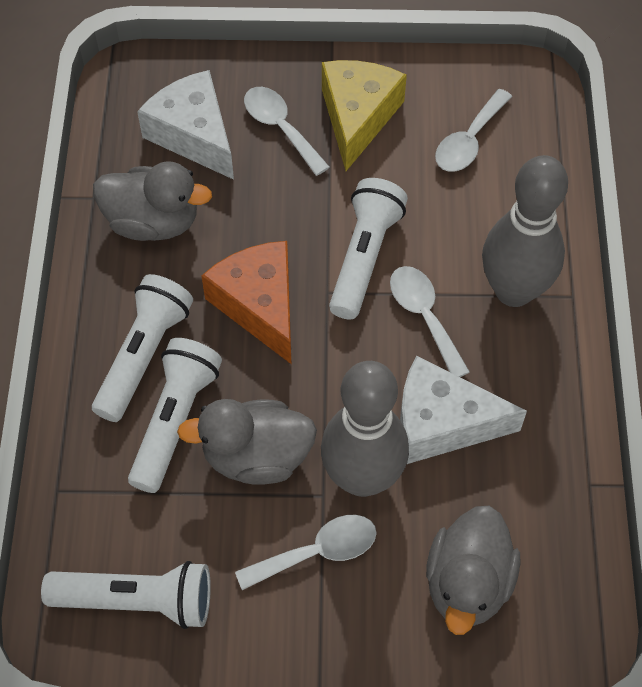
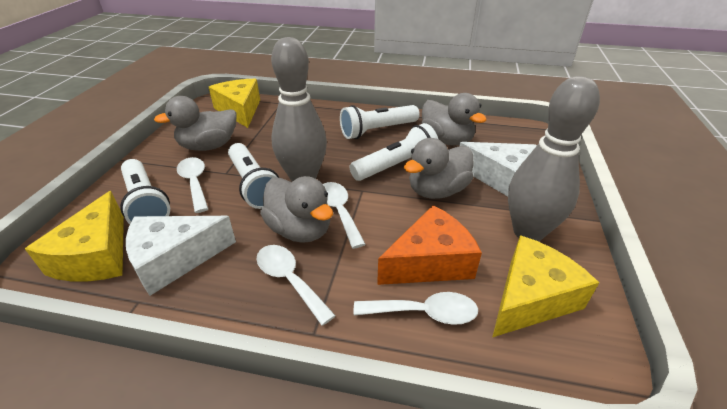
grey duck: [93,161,212,241] [177,399,317,484] [426,505,520,635] = 3 -> [154,96,237,151] [260,176,333,243] [404,138,474,199] [422,93,487,145] = 4
yellow cheese: [322,60,407,171] = 1 -> [25,191,124,282] [209,79,260,128] [492,235,599,337] = 3

